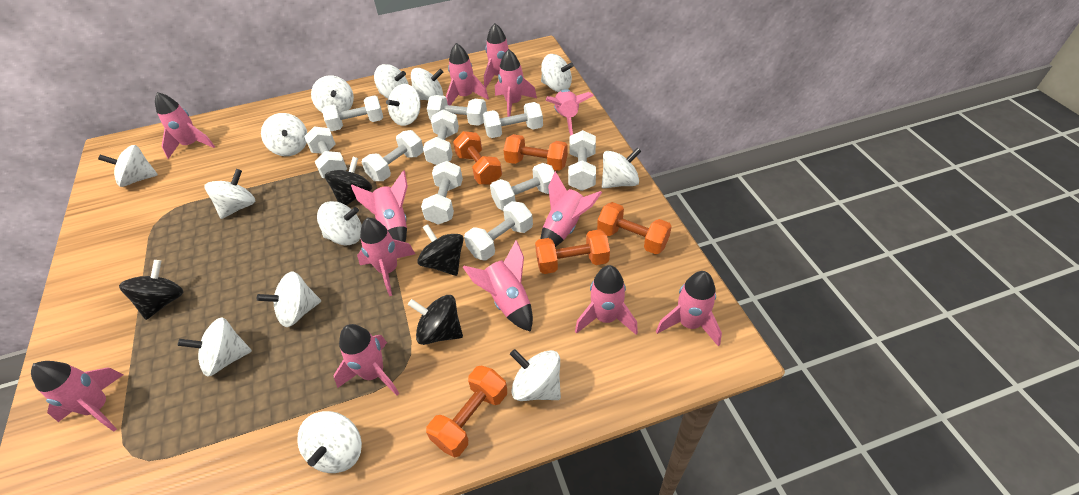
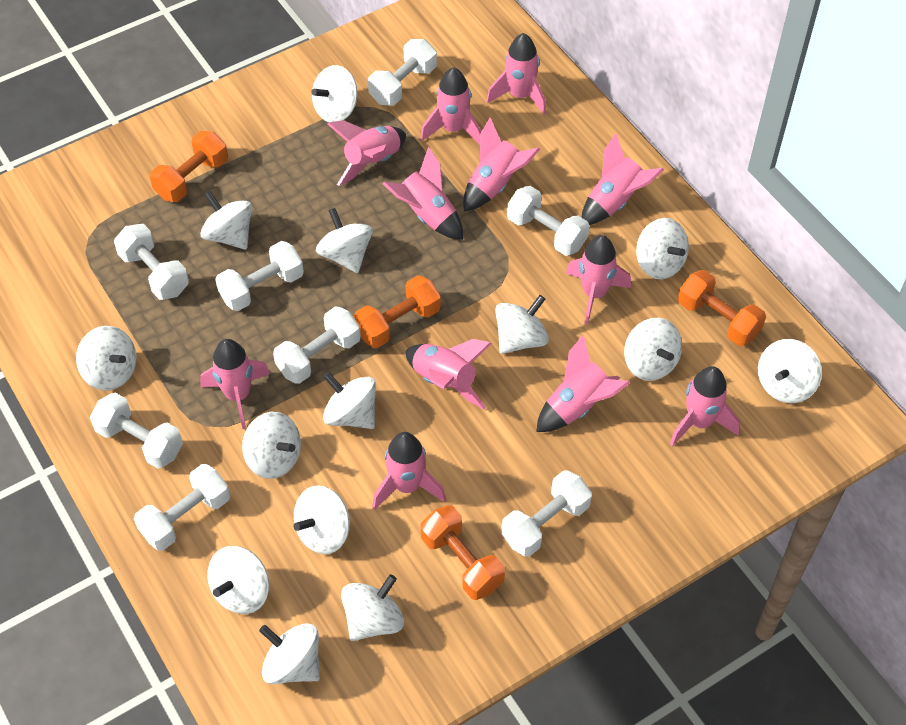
black spinning top: [119,260,183,320] [325,157,372,205] [408,295,463,345] [417,224,463,276] = 4 -> none = 0
orange dumbbell: [426,365,507,457] [453,131,502,185] [504,134,568,171] [535,229,610,274] [597,202,672,254] = 5 -> [150,131,228,202] [354,275,441,348] [421,505,505,600] [678,270,766,346] = 4
pink rocket: [31,361,123,432] [155,92,215,159] [334,324,399,395] [351,170,408,242] [357,218,415,296] [446,43,489,105] [463,240,533,332] [484,23,524,87] [495,49,537,117] [540,171,602,247] [546,89,594,136] [575,265,638,335] [656,271,722,347] = 13 -> [200,339,270,429] [327,120,406,186] [372,432,446,510] [382,147,463,240] [406,339,492,410] [421,67,481,145] [463,118,540,211] [486,33,546,115] [536,334,630,432] [566,235,631,325] [582,133,664,225] [670,366,740,446] = 12
white dumbbell: [304,127,347,178] [322,95,383,131] [362,130,423,181] [421,161,463,225] [423,109,459,165] [427,95,487,126] [464,201,533,261] [483,102,543,138] [490,163,555,210] [568,130,596,191] = 10 -> [90,393,183,469] [114,224,189,300] [134,464,230,551] [215,241,304,311] [273,307,361,384] [368,39,437,106] [501,470,592,557] [507,186,589,256] = 8

